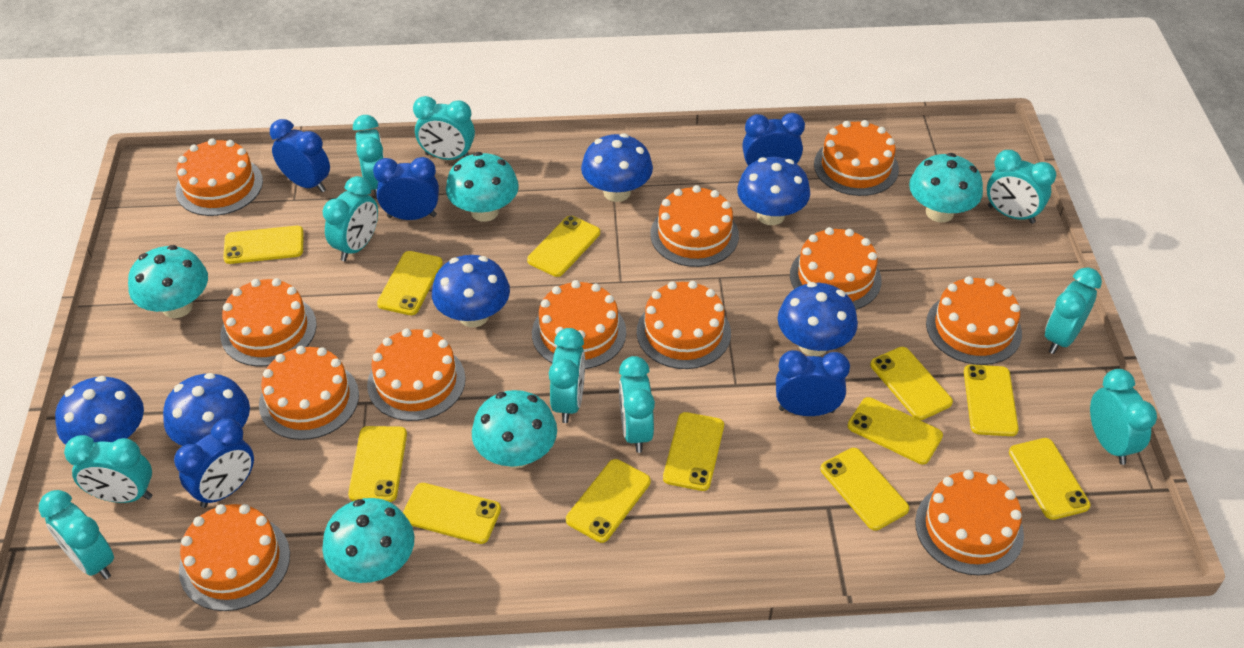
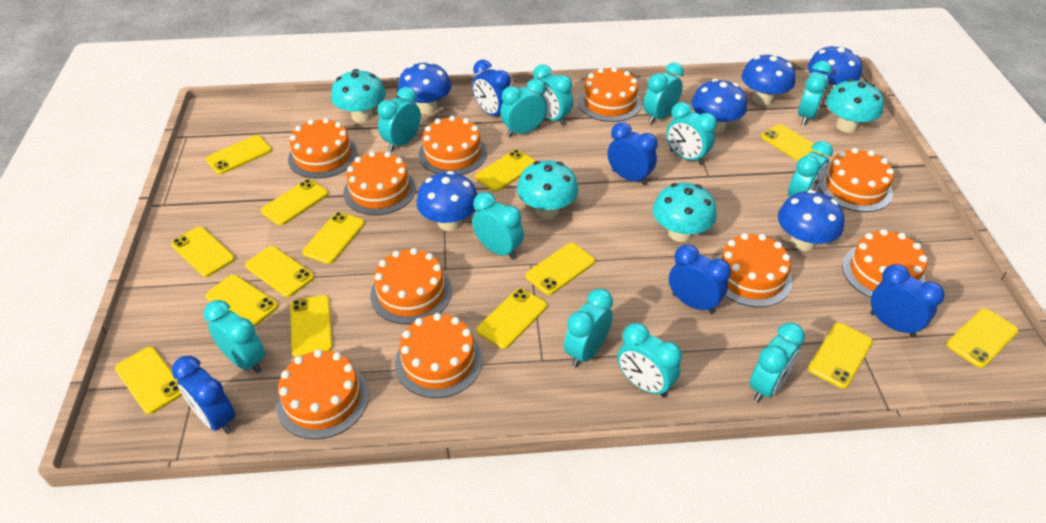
orange cake: [176,138,263,216] [179,504,290,611] [221,278,317,366] [259,346,359,440] [367,329,466,421] [532,280,626,369] [637,281,731,369] [650,185,739,267] [790,227,882,310] [814,120,899,196] [915,470,1024,576] [926,276,1022,365] = 12 -> [276,349,369,439] [288,118,358,179] [343,151,416,215] [370,248,452,325] [395,313,483,398] [419,116,487,175] [578,67,642,122] [716,233,792,307] [820,148,894,212] [842,229,927,298] = 10
turquoise clock: [39,490,114,579] [64,435,152,503] [322,176,378,261] [353,115,384,199] [413,96,475,160] [549,328,585,423] [619,356,655,453] [987,150,1056,224] [1045,267,1102,354] [1090,369,1157,465] = 10 -> [204,300,265,374] [377,87,421,152] [472,192,524,260] [500,79,547,137] [533,64,573,126] [564,288,613,367] [617,323,682,398] [643,63,684,124] [666,102,717,165] [749,323,805,402] [788,141,833,197] [798,61,832,125] = 12
turquoise mushroom: [128,245,208,318] [322,498,414,583] [446,152,519,222] [472,390,557,468] [909,153,983,223] = 5 -> [331,69,386,122] [517,160,578,218] [653,183,717,242] [826,79,884,133] = 4
yellow phone: [223,226,304,264] [348,426,407,502] [377,251,443,315] [403,483,501,544] [527,216,600,277] [566,459,651,543] [663,412,724,491] [820,448,909,531] [847,397,943,465] [870,347,953,420] [964,365,1019,436] [1009,438,1091,520] = 12 -> [115,347,182,414] [171,226,235,277] [205,275,278,327] [206,135,272,174] [245,246,314,297] [261,179,328,226] [290,295,333,357] [302,212,365,264] [475,150,535,192] [477,288,547,349] [525,243,595,295] [761,124,823,161] [808,323,873,389] [947,308,1019,368] = 14

